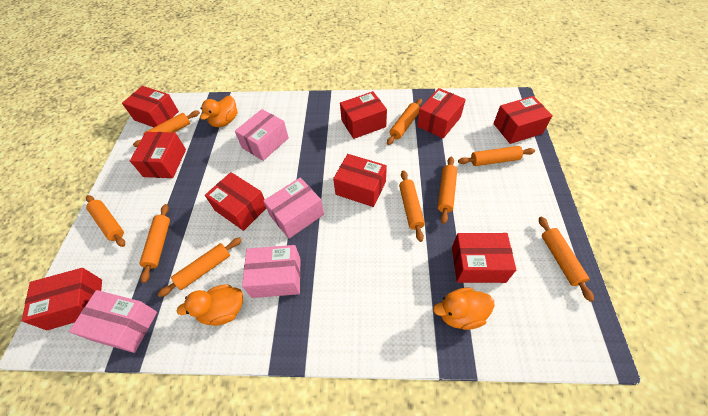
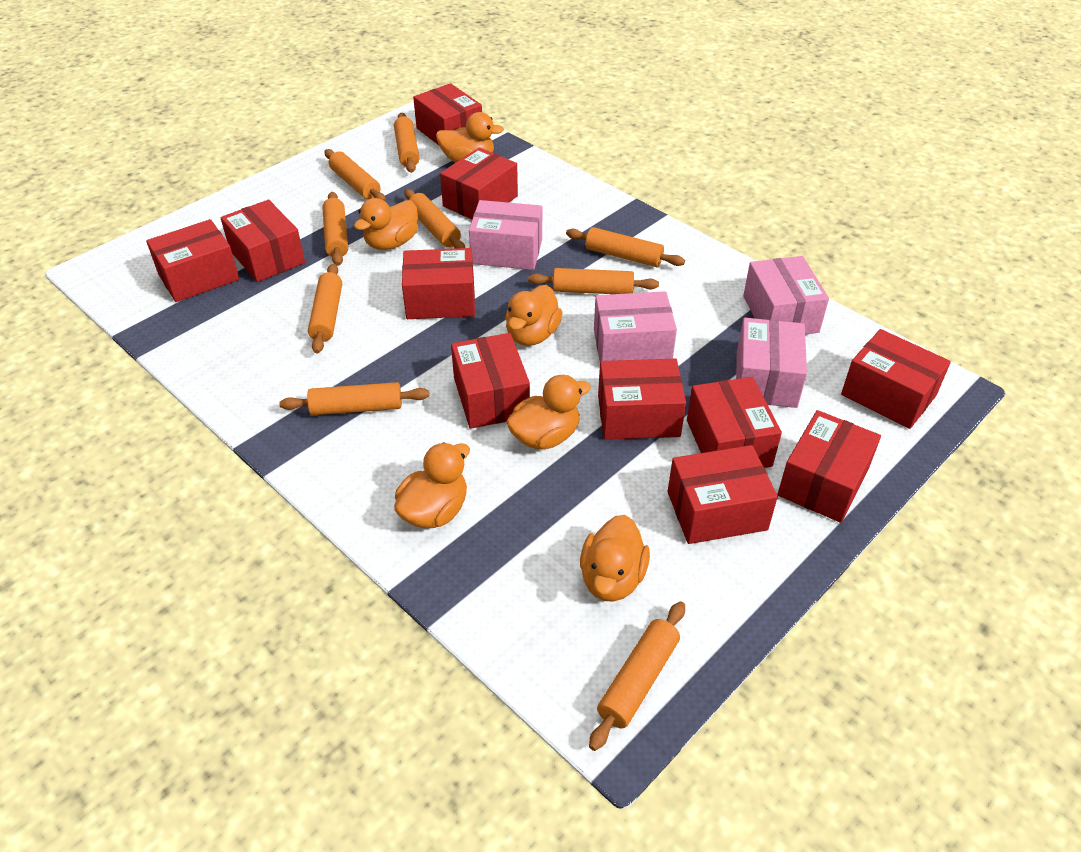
orange duck: [177,284,243,326] [200,95,237,127] [433,288,494,330] = 3 -> [354,198,418,250] [394,442,470,529] [436,112,504,162] [505,285,563,346] [506,375,591,450] [580,515,650,602] = 6
red box: [22,268,102,330] [122,86,179,127] [130,132,186,178] [205,172,266,231] [333,154,387,207] [340,91,387,139] [417,88,466,138] [452,233,516,283] [493,96,553,144] = 9 -> [146,219,239,302] [220,200,305,282] [402,248,475,319] [413,83,482,145] [440,147,518,219] [451,333,530,429] [598,358,686,440] [668,445,778,544] [687,377,782,468] [778,410,881,523] [841,329,951,429] = 11

